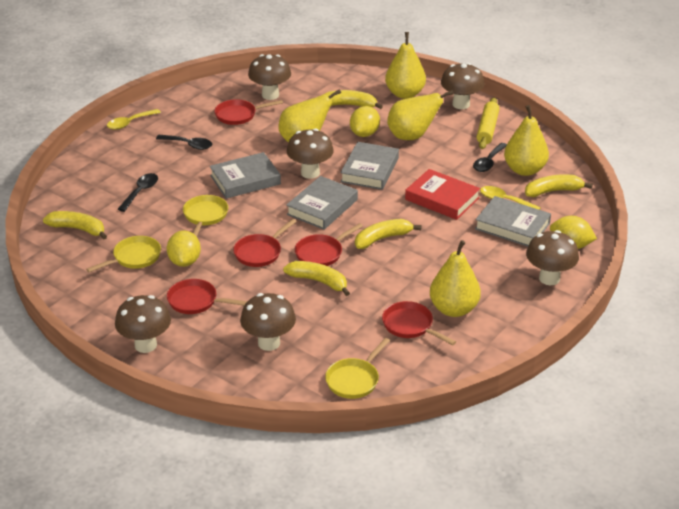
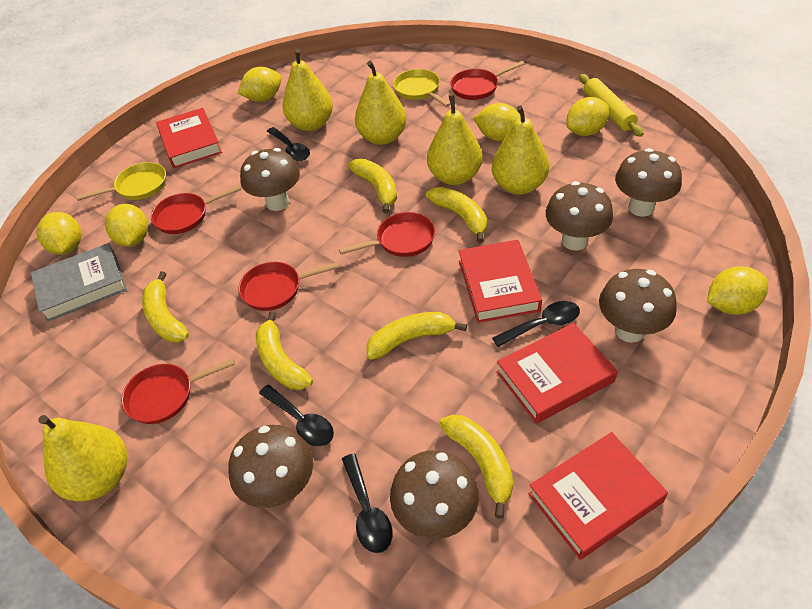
black spoon: [118,173,158,212] [156,135,212,150] [473,143,507,172] = 3 -> [259,385,334,446] [267,127,310,161] [342,453,393,553] [492,301,580,347] = 4
grey book: [209,152,281,199] [286,176,358,230] [340,142,399,190] [475,196,551,247] = 4 -> [31,243,127,322] = 1
red book: [405,169,480,220] = 1 -> [156,108,222,168] [459,240,542,323] [496,323,618,424] [528,432,668,560] = 4
yellow banana: [43,211,107,239] [283,261,350,296] [323,90,383,109] [355,219,422,249] [525,174,593,197] = 5 -> [142,271,189,342] [256,311,313,390] [348,159,397,213] [366,312,467,360] [426,187,487,243] [439,414,513,519] = 6
yellow lemon: [167,230,201,267] [350,106,380,137] [550,216,597,249] = 3 -> [37,212,81,255] [105,204,148,247] [238,67,282,102] [473,103,521,141] [566,97,609,136] [707,266,768,315] = 6
yellow pan: [86,236,161,272] [183,195,228,237] [325,338,390,399] = 3 -> [76,162,166,201] [393,69,450,107] = 2
yellow spoon: [107,109,161,130] [480,186,541,210] = 2 -> none = 0

